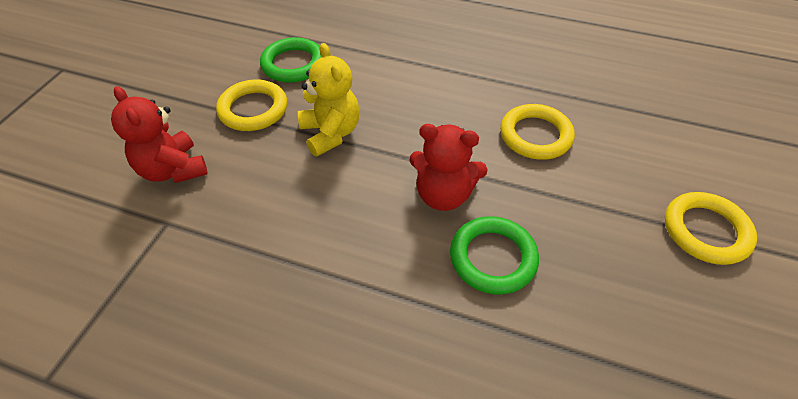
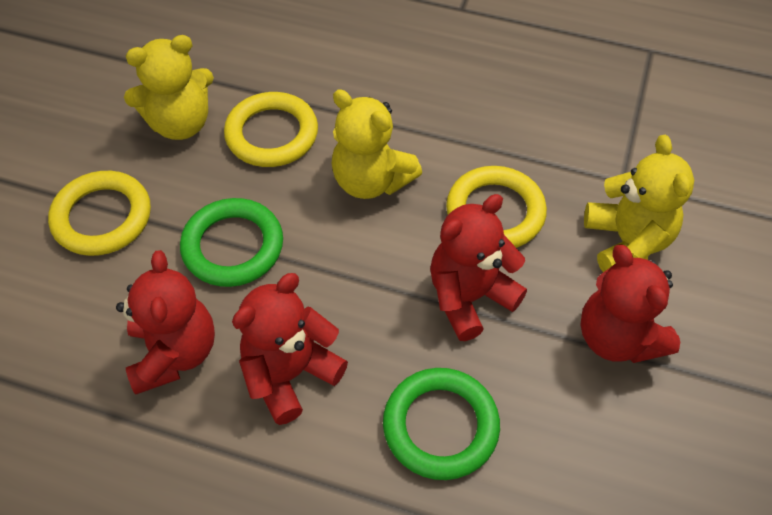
red teddy bear: [111,86,208,183] [409,124,488,211] = 2 -> [116,250,215,394] [232,273,348,425] [430,194,527,341] [580,245,681,363] = 4
yellow teddy bear: [298,43,360,157] = 1 -> [124,35,214,140] [331,89,422,199] [584,135,694,272] = 3

